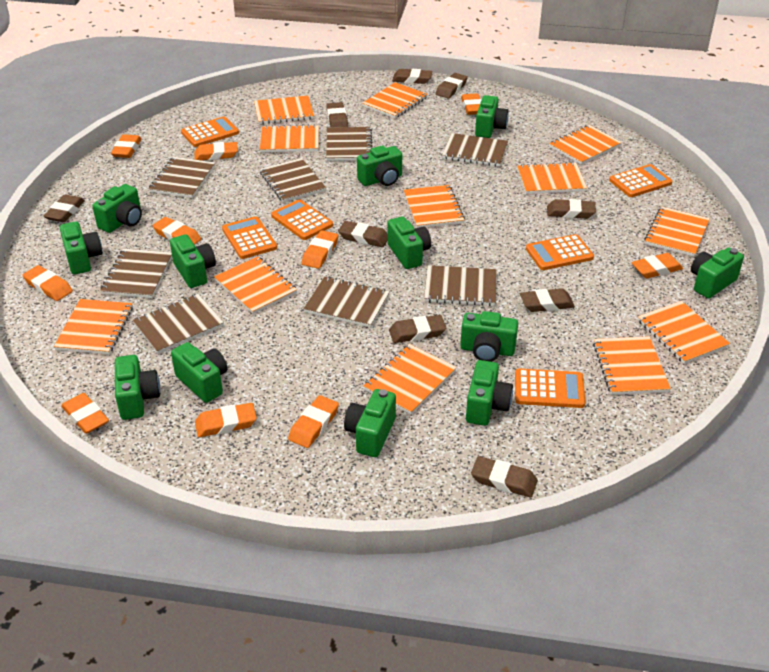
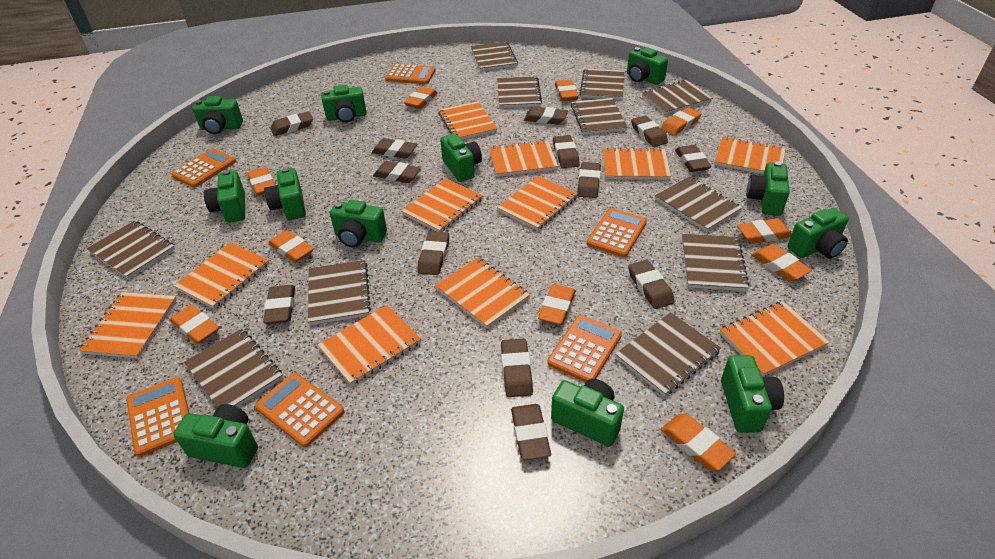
brown eraser: [44,195,85,222] [326,102,348,127] [338,221,387,247] [389,315,446,343] [392,69,432,84] [436,73,468,98] [471,456,537,498] [520,288,575,312] [547,199,596,219] = 9 -> [263,285,295,324] [270,112,313,136] [372,138,417,159] [373,161,421,183] [417,231,449,275] [501,338,533,397] [511,404,551,460] [524,106,568,125] [553,135,580,168] [577,162,601,198] [628,260,675,309] [631,116,668,147] [675,145,712,172] = 13
brown notebook: [100,249,172,298] [133,294,224,354] [148,157,215,198] [260,158,326,202] [304,277,390,328] [326,127,372,161] [424,265,496,306] [442,133,508,167] = 8 -> [87,220,175,279] [184,329,283,408] [308,260,371,325] [471,42,518,71] [497,76,542,108] [571,98,627,134] [580,68,624,100] [615,312,721,396] [642,80,712,115] [655,176,742,232] [682,234,750,291] = 11
orange notebook: [54,299,133,354] [214,256,297,314] [254,96,314,124] [260,124,319,152] [362,82,428,118] [363,344,457,415] [404,185,465,228] [517,162,587,194] [549,125,622,165] [593,336,671,395] [638,301,730,364] [644,207,710,257] = 12 -> [79,292,177,358] [174,242,270,309] [318,305,421,386] [401,178,483,232] [435,258,530,329] [438,101,497,139] [489,140,558,177] [497,176,578,231] [603,147,671,180] [715,137,786,174] [720,301,830,377] = 11

